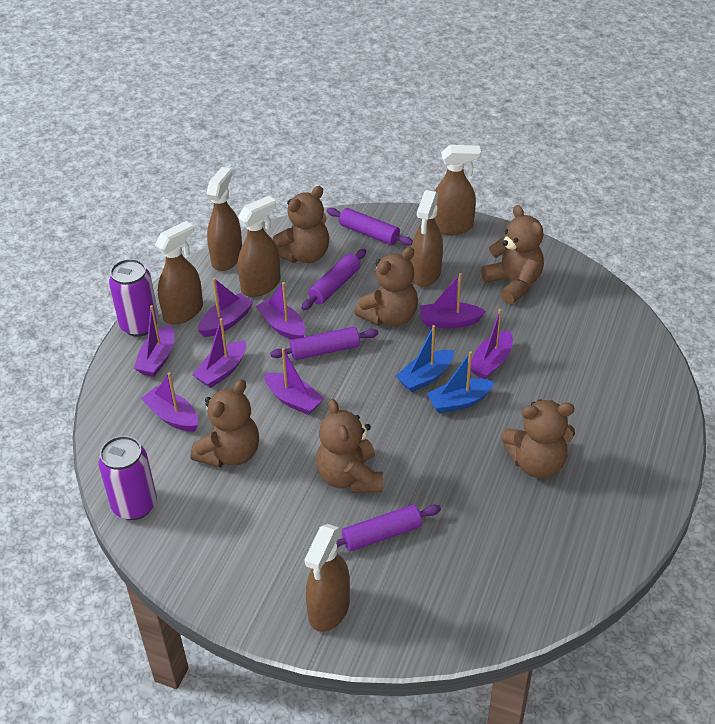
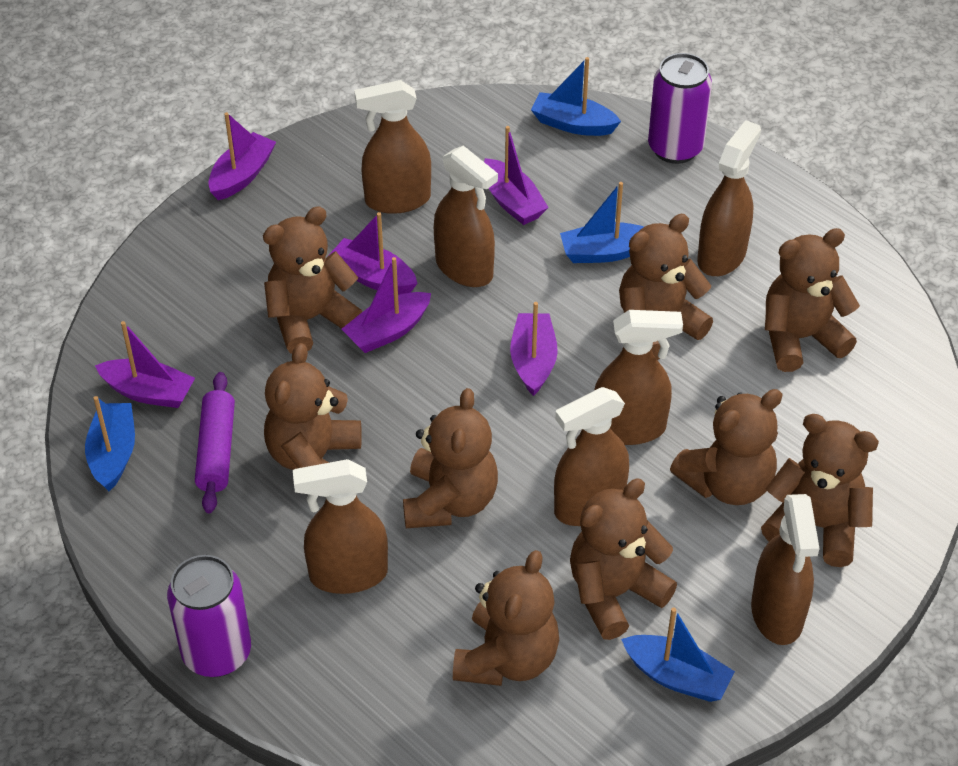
blue boat: [396,325,454,392] [427,351,495,413] = 2 -> [85,396,135,491] [531,57,621,136] [560,182,644,263] [621,608,735,702] = 4
brown spray bottle: [155,221,203,324] [206,167,242,271] [238,196,281,297] [305,524,350,632] [411,190,443,287] [434,145,481,235] = 6 -> [293,459,388,594] [354,80,431,214] [434,146,498,287] [554,387,629,526] [594,310,683,445] [697,120,761,276] [751,494,820,645] = 7
brown teddy bear: [190,379,259,468] [273,186,329,263] [316,399,383,493] [355,247,418,327] [481,205,544,304] [501,399,575,478] = 6 -> [263,206,362,354] [264,343,362,470] [403,388,498,528] [453,550,559,686] [570,479,677,640] [619,214,713,360] [670,389,783,505] [761,414,879,567] [765,228,860,372] = 9
purple boat: [134,305,174,377] [141,372,198,432] [192,318,246,388] [198,278,254,337] [255,282,305,340] [264,348,324,415] [420,273,486,328] [471,309,513,379] = 8 -> [95,321,195,408] [209,112,276,200] [327,212,418,294] [342,257,431,353] [484,126,549,225] [510,302,558,396] = 6
purple rolling pin: [270,327,378,360] [301,249,366,310] [327,208,413,246] [336,505,441,551] = 4 -> [195,372,235,513] = 1

